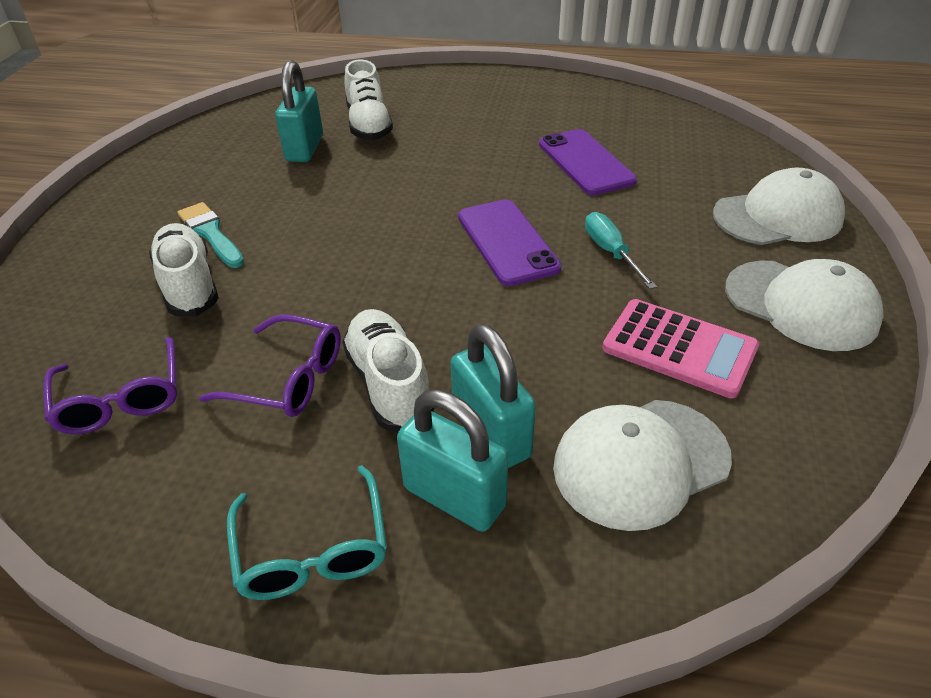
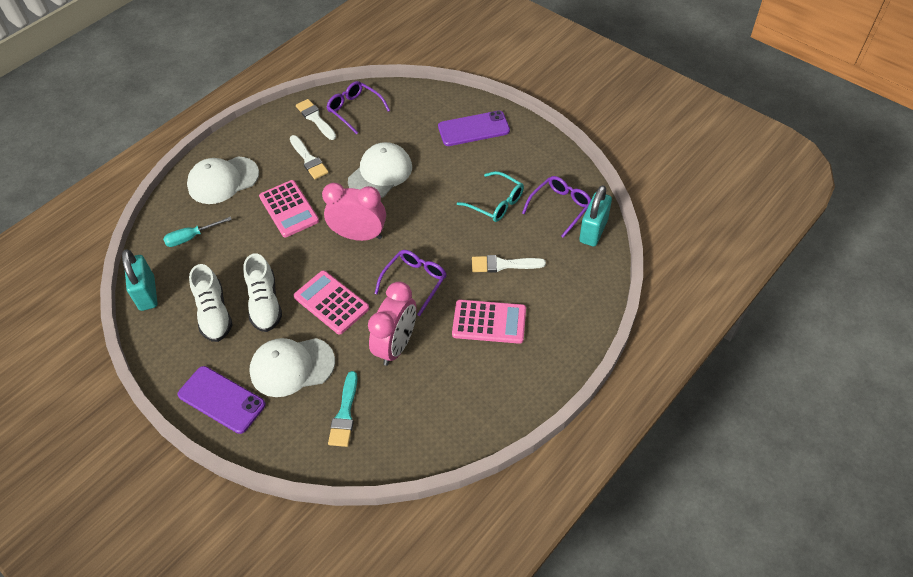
pink calculator: [602,299,759,398] = 1 -> [259,180,319,237] [294,270,369,335] [452,300,526,344] = 3
pink clock: none = 0 -> [322,183,386,241] [368,282,416,366] = 2
purple glasses: [43,337,177,434] [199,314,341,417] = 2 -> [326,81,390,134] [375,250,447,316] [522,176,591,238] = 3
turquoise padlock: [275,60,323,162] [397,390,508,532] [450,324,536,468] = 3 -> [122,249,157,311] [579,185,612,246] = 2
white brush: none = 0 -> [290,135,329,179] [296,99,336,140] [472,255,546,273] = 3
white shoe: [149,223,219,316] [343,309,434,432] [344,60,393,140] = 3 -> [189,264,232,342] [243,253,282,332] = 2

